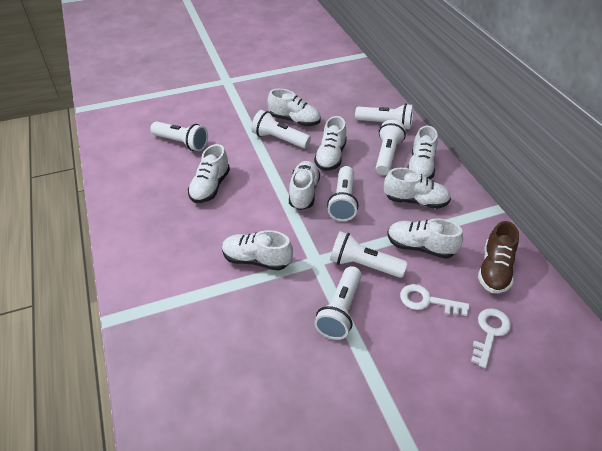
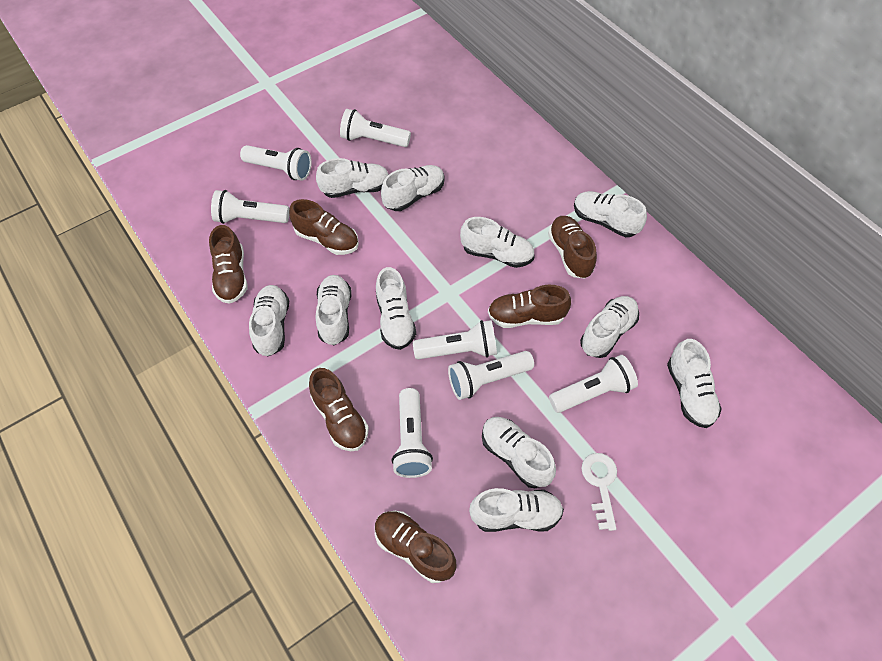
brown shoe: [478,221,519,293] = 1 -> [209,225,247,304] [289,199,359,255] [309,368,369,451] [375,511,457,583] [488,285,571,328] [548,216,597,278] = 6
white key: [400,284,469,316] [471,308,511,368] = 2 -> [581,453,617,531] = 1
white shoe: [188,144,230,203] [222,230,293,271] [267,89,321,126] [289,161,320,210] [314,116,347,171] [384,168,451,209] [387,219,463,259] [407,126,438,179] = 8 -> [249,285,289,356] [316,158,389,198] [316,275,351,345] [376,267,416,350] [381,165,445,211] [460,217,535,268] [469,488,564,532] [482,417,556,488] [574,191,647,237] [580,296,639,358] [667,339,722,428] = 11

